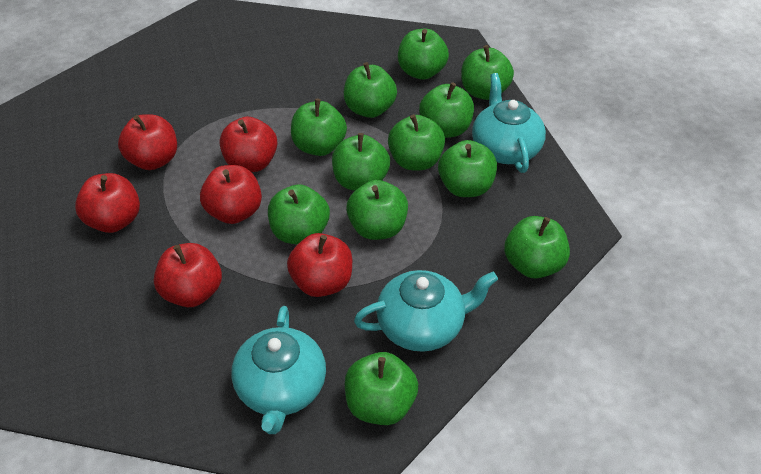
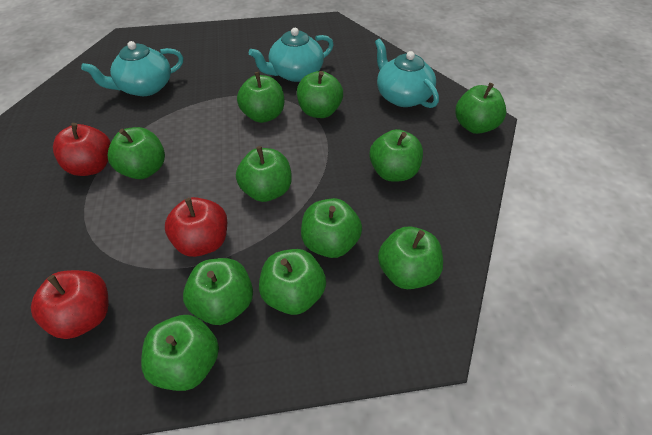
green apple: [268,184,330,244] [291,99,347,156] [332,133,390,191] [344,62,397,118] [345,352,418,425] [346,180,408,240] [388,114,445,170] [398,29,449,80] [419,83,474,138] [438,140,497,197] [461,45,514,100] [504,216,570,278] = 12 -> [108,127,165,179] [141,315,219,391] [183,258,253,325] [236,146,292,202] [237,72,284,123] [259,249,326,315] [297,71,343,118] [301,198,362,258] [370,129,423,182] [378,227,443,289] [455,83,506,134] = 11
red apple: [75,173,140,233] [118,114,177,170] [154,243,222,307] [200,165,262,224] [219,116,277,172] [287,233,352,297] = 6 -> [31,270,109,339] [53,123,111,176] [165,197,227,257] = 3

